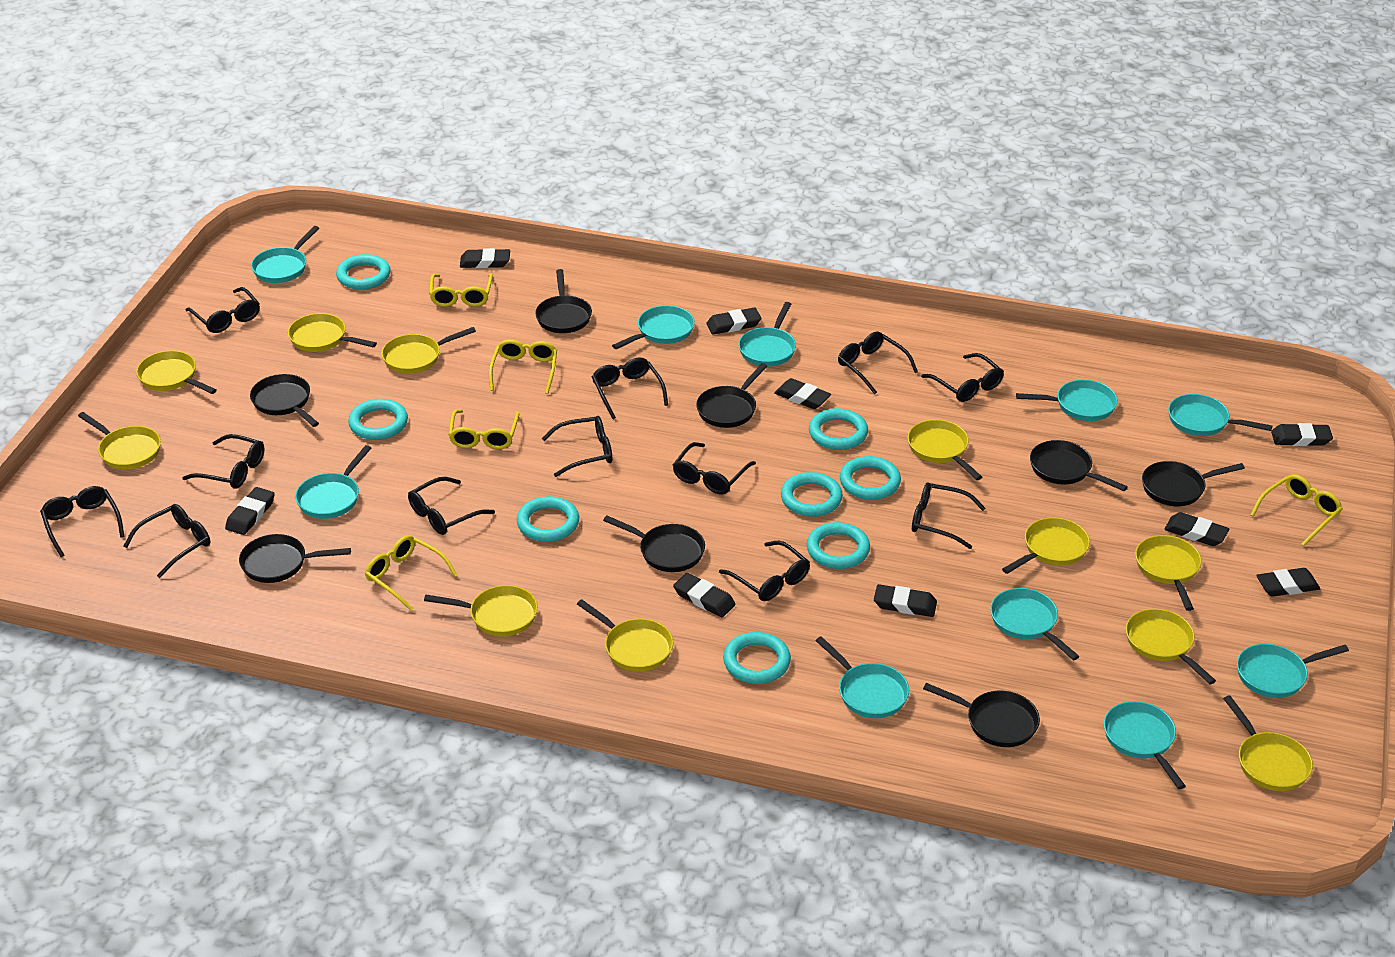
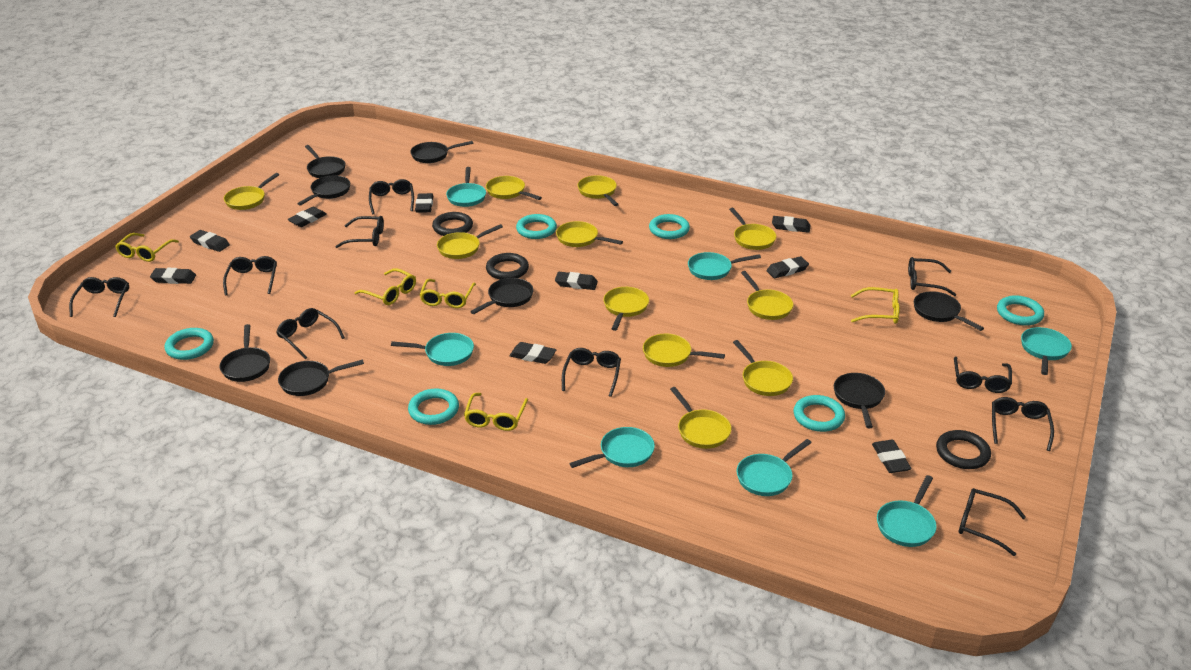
black glasses: [40,486,125,557] [124,504,210,578] [182,434,264,489] [185,287,260,333] [408,477,495,535] [542,416,612,477] [592,357,668,419] [673,442,756,494] [719,541,810,601] [838,332,918,394] [912,482,985,549] [921,353,1004,402] = 12 -> [69,277,129,317] [223,256,277,295] [276,308,345,359] [335,216,384,248] [369,179,414,214] [562,348,621,397] [908,257,956,296] [954,357,1012,393] [958,488,1026,556] [992,397,1054,451] = 10
black ring: none = 0 -> [432,212,473,236] [486,253,529,280] [936,430,991,469] = 3
turquoise pan: [251,226,319,283] [295,445,371,519] [612,305,695,349] [738,302,796,367] [815,636,909,718] [990,588,1080,660] [1016,380,1118,421] [1104,701,1186,789] [1168,394,1272,436] [1237,644,1349,698] = 10 -> [391,333,474,366] [446,167,486,207] [569,427,655,468] [688,252,761,280] [737,439,812,496] [877,475,937,547] [1021,327,1072,375] = 7
turquoise ring: [336,254,390,290] [348,399,408,440] [517,496,579,542] [723,632,791,684] [781,472,843,517] [807,522,870,569] [809,408,868,450] [840,456,901,500] = 8 -> [165,328,214,360] [408,388,459,425] [516,214,557,239] [649,214,690,239] [793,395,845,432] [997,295,1044,326] = 6

